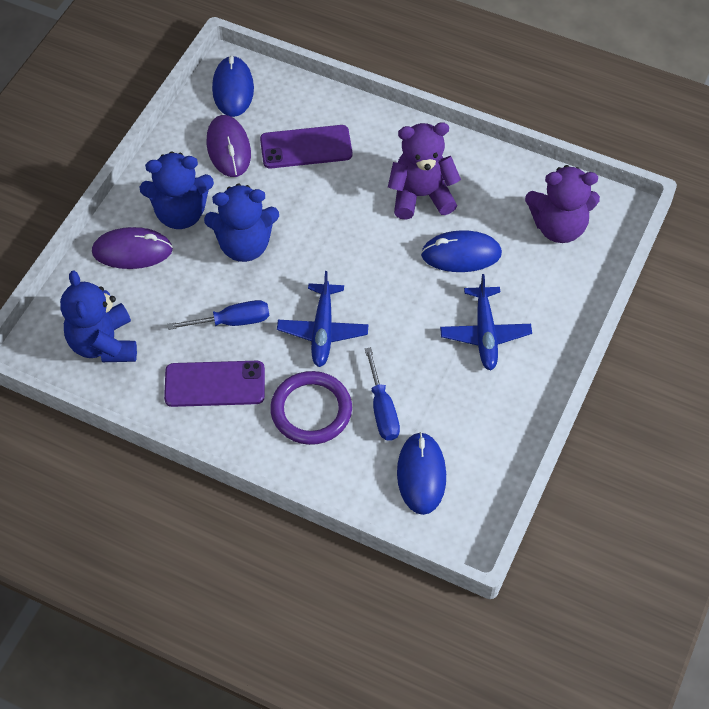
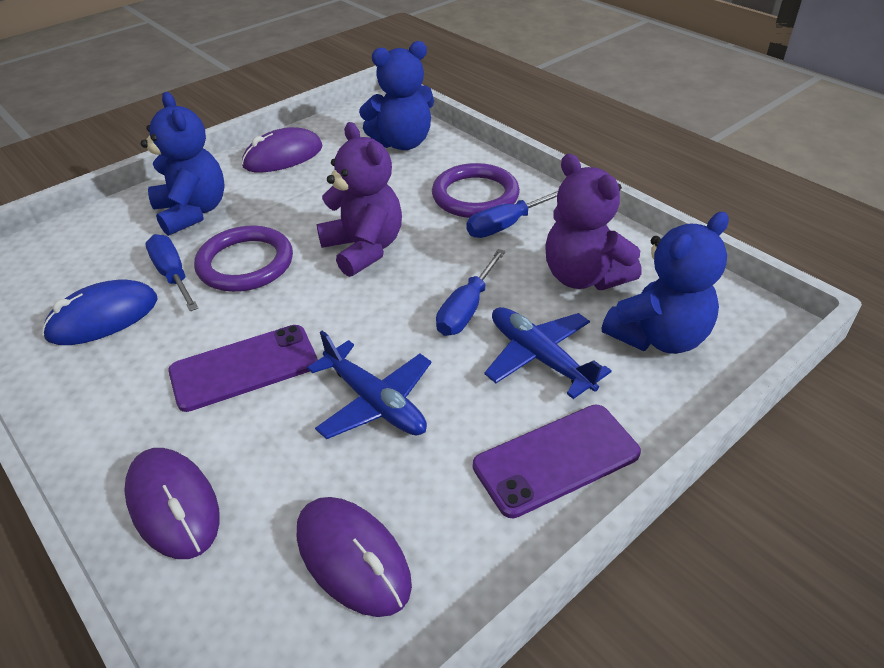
blue mouse: [212,56,254,117] [397,432,446,515] [421,230,502,272] = 3 -> [42,280,157,345] = 1
blue screwdriver: [167,300,269,330] [365,347,400,441] = 2 -> [145,234,198,311] [436,249,506,336] [466,191,558,238] = 3
purple mouse: [92,227,173,269] [206,115,251,177] = 2 -> [124,448,220,559] [242,127,323,172] [297,497,412,617] = 3
purple ring: [270,371,352,445] = 1 -> [194,225,293,292] [432,163,520,218] = 2

